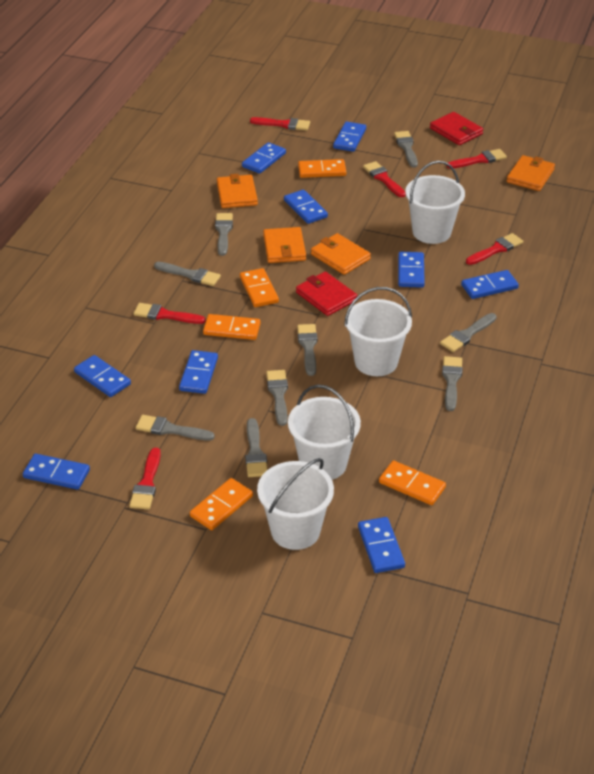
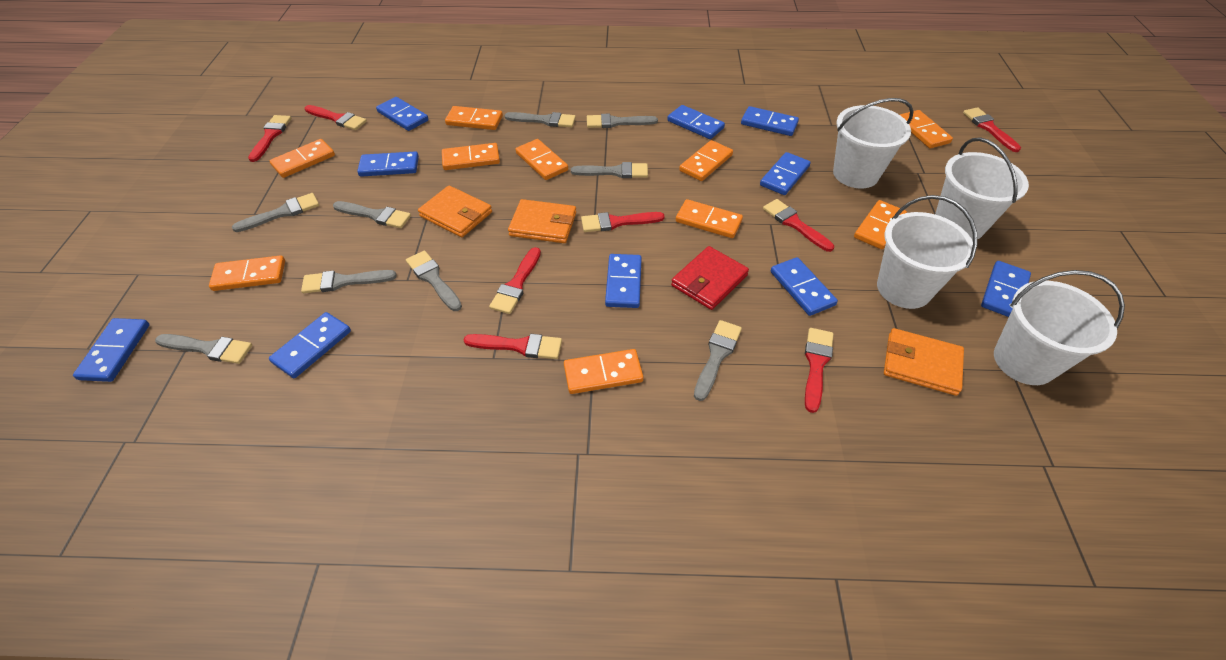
blue domino: [23,454,90,490] [74,355,131,397] [179,350,218,394] [242,142,286,174] [284,190,328,224] [333,121,366,152] [358,517,405,573] [398,252,425,288] [461,270,519,299] = 9 -> [73,318,150,382] [269,312,351,378] [357,151,419,177] [376,97,429,131] [605,254,642,308] [667,105,725,139] [741,106,799,136] [760,152,811,195] [771,257,838,316] [981,261,1031,317] = 10
orange domino: [190,478,253,530] [203,314,261,340] [240,268,279,307] [298,159,346,178] [379,461,446,505] = 5 -> [209,255,285,291] [270,139,335,178] [442,143,500,170] [445,106,503,130] [516,139,568,180] [564,349,643,394] [676,199,743,238] [679,140,733,181] [854,200,907,249] [900,110,953,148] = 10
orange wallet: [217,174,258,208] [263,227,306,263] [311,233,371,275] [507,155,555,191] = 4 -> [418,186,492,237] [508,199,576,243] [884,328,964,396] = 3
red brush: [129,448,161,510] [133,303,206,324] [250,117,310,131] [363,161,406,197] [447,149,507,168] [466,233,523,265] = 6 -> [248,115,291,162] [305,105,367,130] [464,334,562,359] [489,247,541,314] [581,212,665,232] [763,199,834,252] [805,328,833,413] [963,107,1021,152] = 8
red wallet: [296,272,357,316] [430,112,483,145] = 2 -> [671,246,749,310] = 1

